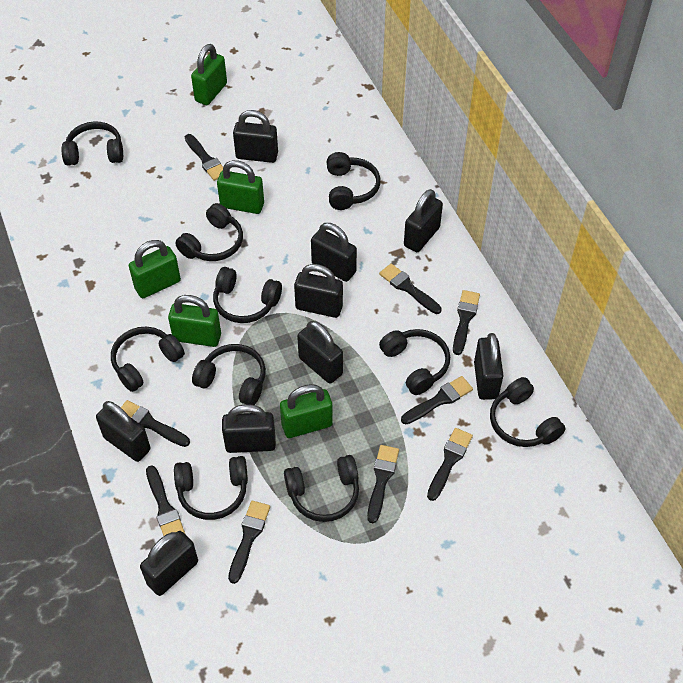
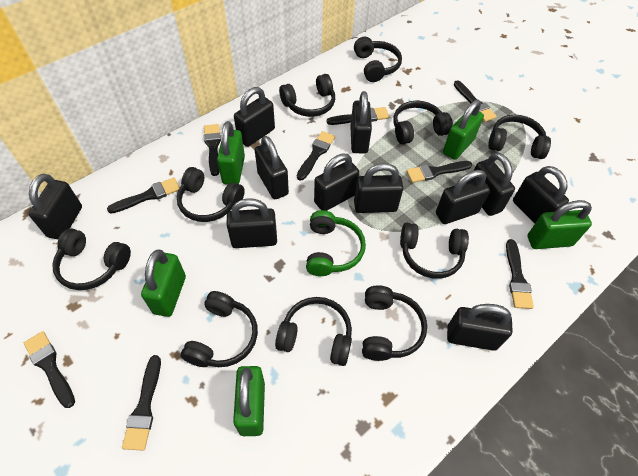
black padlock: [96,401,151,462] [140,531,198,596] [222,404,276,453] [233,110,278,163] [294,264,343,318] [297,321,343,384] [311,223,357,282] [404,189,443,252] [474,333,504,400] = 9 -> [29,174,82,239] [227,198,277,248] [234,87,275,147] [255,136,289,199] [314,153,359,211] [350,91,372,154] [354,163,403,213] [436,170,490,224] [447,304,513,351] [471,152,515,216] [513,166,569,223] = 11
green headphones: none = 0 -> [306,210,366,276] = 1

